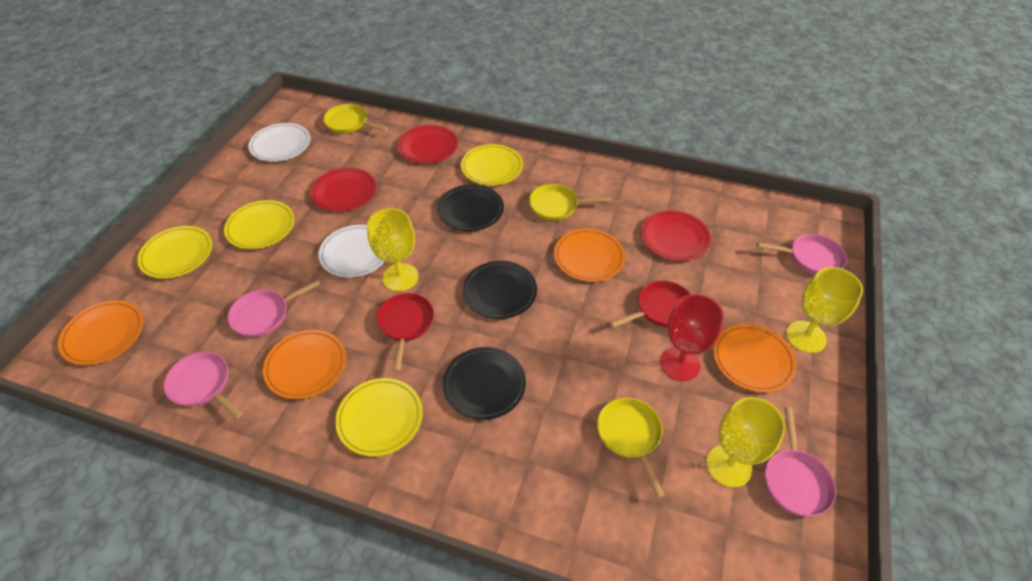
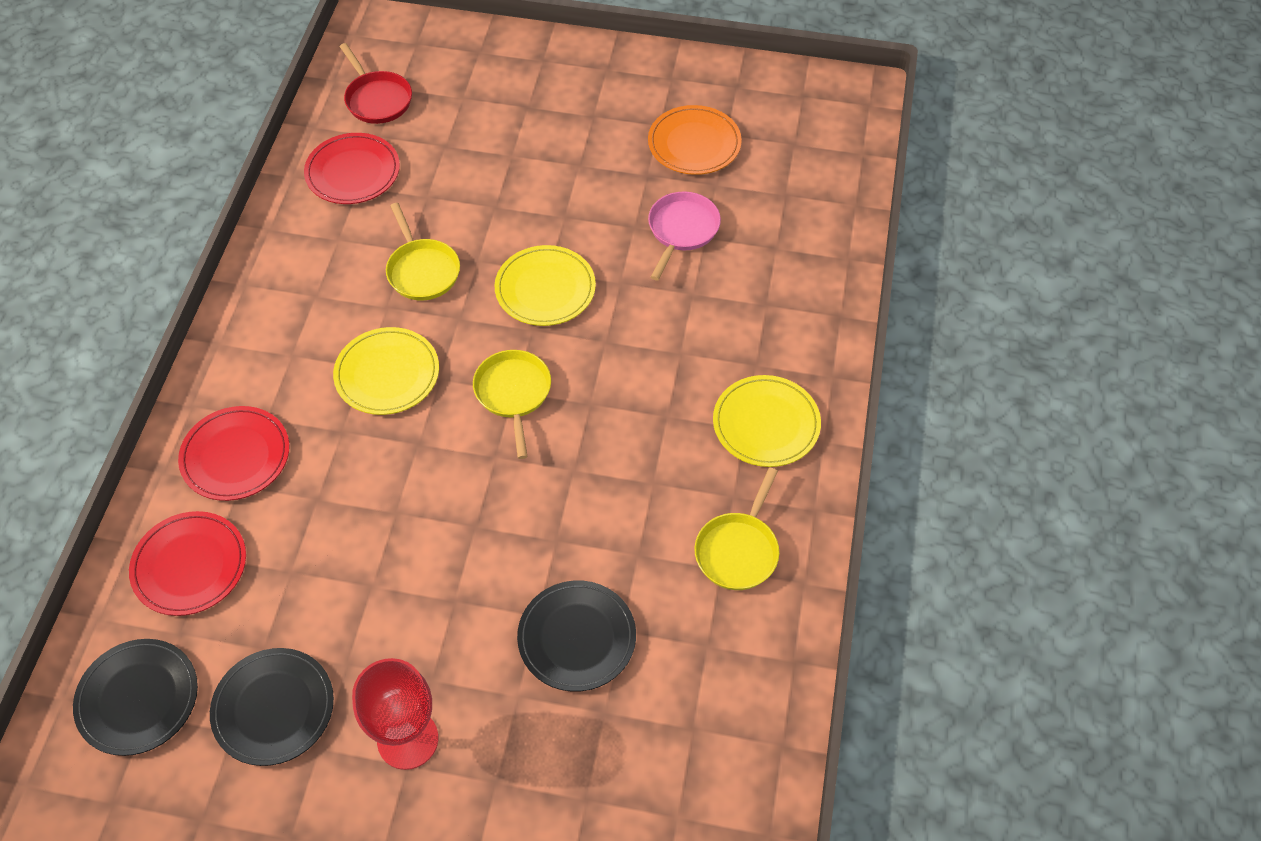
orange plate: [58,301,143,365] [263,330,346,399] [554,229,625,282] [713,324,797,393] = 4 -> [648,105,742,175] = 1
pink pan: [164,352,243,418] [228,280,320,337] [756,234,847,275] [765,407,836,517] = 4 -> [648,191,721,280] = 1
red pan: [376,293,434,372] [610,281,690,328] = 2 -> [340,43,412,124] = 1
white plate: [248,123,311,162] [318,225,384,278] = 2 -> none = 0
yellow goblet: [367,208,419,292] [707,397,786,488] [786,267,863,353] = 3 -> none = 0
yellow plate: [137,226,212,279] [224,200,295,249] [335,378,423,456] [461,144,523,186] = 4 -> [333,327,439,415] [495,245,596,326] [713,375,821,467] = 3

